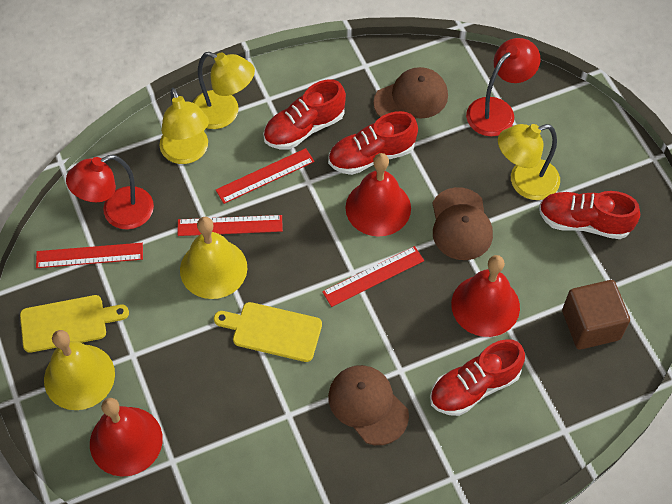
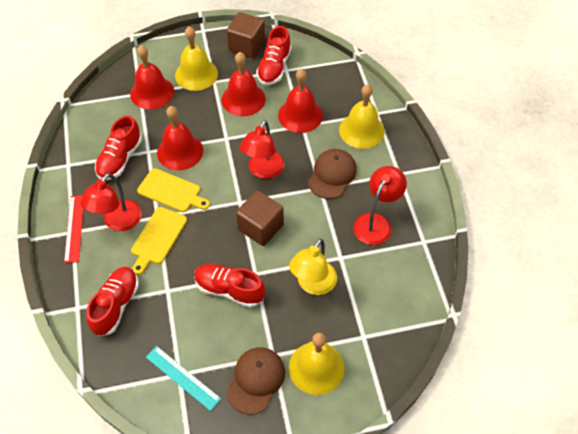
brown cap: [328,365,409,445] [373,67,448,119] [432,187,493,260] = 3 -> [226,347,285,415] [308,149,357,199] = 2
brown cube: [562,280,630,350] = 1 -> [227,12,265,58] [236,190,284,246] = 2
red bell: [90,398,163,477] [345,153,411,237] [451,255,520,337] = 3 -> [130,45,174,110] [157,106,203,170] [222,52,266,116] [278,68,323,133] = 4
red lamp: [66,155,154,229] [466,38,541,136] = 2 -> [80,173,142,231] [240,120,284,179] [353,166,407,245] = 3
red ruler: [36,243,143,268] [178,215,283,236] [216,148,314,204] [322,246,424,307] = 4 -> [64,195,83,263] = 1
turquoise ruler: none = 0 -> [146,346,221,411] = 1
yellow bell: [44,330,115,410] [180,217,247,299] = 2 -> [175,26,218,91] [289,333,344,395] [339,84,384,149] = 3
yellow lamp: [160,88,209,164] [193,52,255,129] [498,124,560,200] = 3 -> [289,239,337,295] = 1

